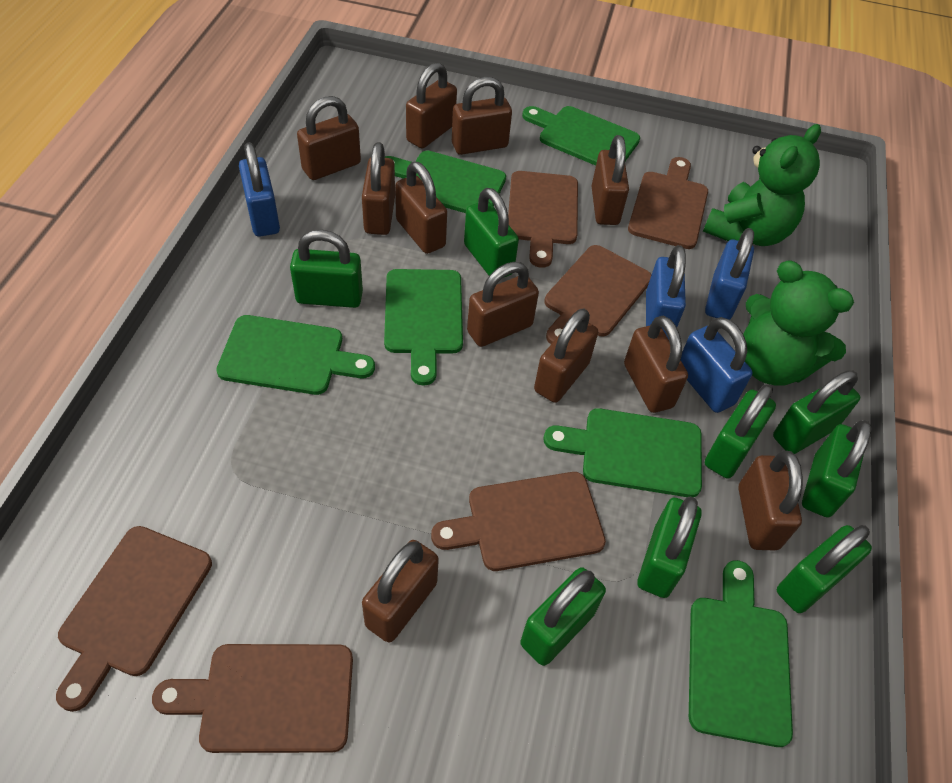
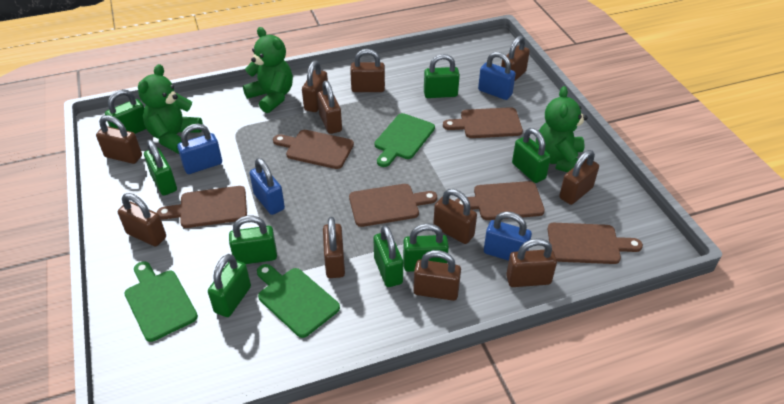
green cutting board: [216,315,375,395] [384,269,463,386] [385,151,506,213] [522,106,640,166] [543,408,702,497] [689,560,793,747] = 6 -> [125,261,198,342] [257,264,340,338] [375,113,435,167] = 3
green teddy bear: [703,124,821,246] [743,260,854,386] = 2 -> [138,64,203,154] [243,27,293,113] [536,86,588,172] = 3

